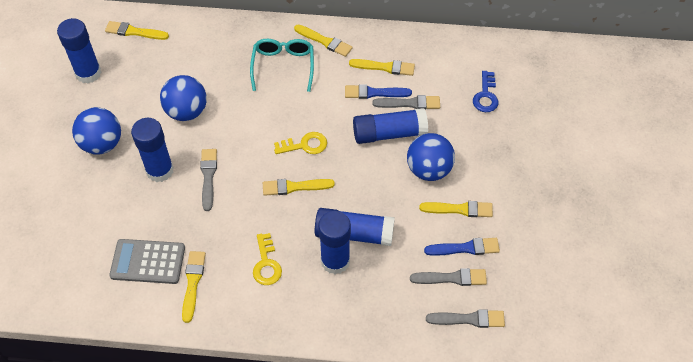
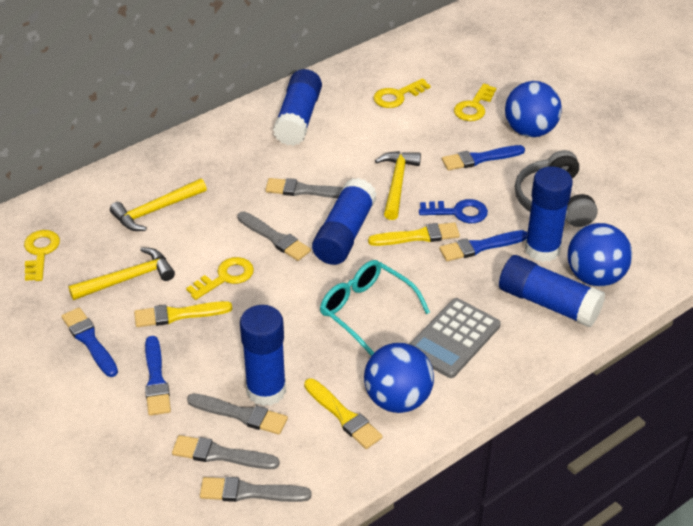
blue brush: [345,84,412,99] [424,238,500,256] = 2 -> [61,307,118,377] [145,336,171,416] [439,230,527,261] [442,145,525,170] = 4
grey brush: [200,149,217,211] [372,95,440,110] [410,268,487,286] [426,310,505,328] = 4 -> [172,435,280,469] [187,394,288,435] [200,477,312,502] [237,212,311,261] [265,178,343,198] = 5
grey headphones: none = 0 -> [515,150,598,227] = 1
yellow brush: [105,21,169,40] [182,251,206,323] [263,179,335,196] [294,25,353,57] [349,59,415,76] [419,201,493,217] = 6 -> [134,301,232,327] [304,379,383,449] [368,222,460,246] = 3
yellow hammer: none = 0 -> [68,247,175,300] [110,179,207,231] [375,151,421,220] = 3
yellow key: [253,233,282,285] [274,132,327,154] = 2 -> [24,230,60,281] [186,257,254,300] [373,78,430,108] [454,84,496,121] = 4

